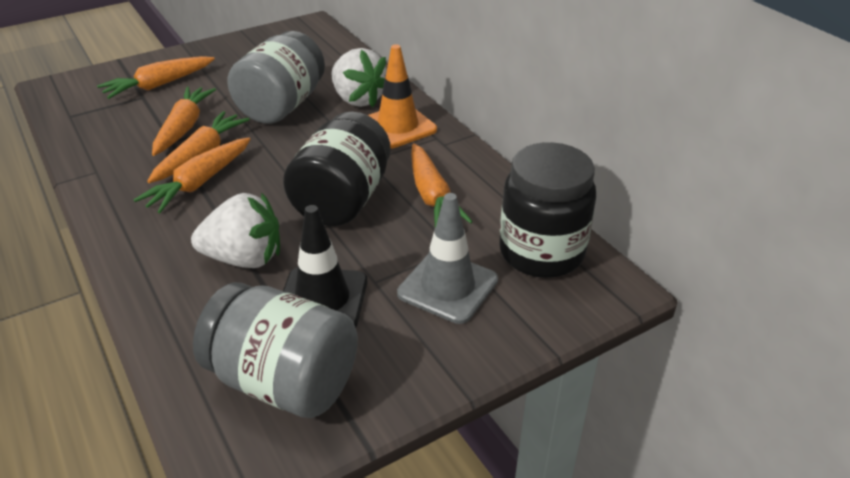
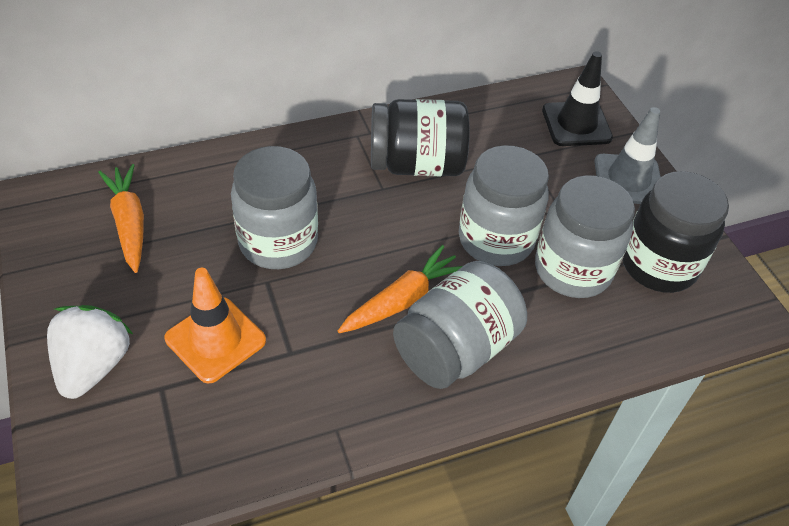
grey jar: [193,282,358,418] [227,31,325,124] = 2 -> [231,146,318,269] [393,261,527,389] [459,145,549,266] [535,175,635,298] = 4
orange carrot: [97,56,215,99] [134,138,250,213] [147,111,250,183] [152,86,216,156] [411,143,472,227] = 5 -> [98,164,144,273] [338,245,463,333] = 2
white strawberry: [191,192,280,268] [331,48,387,107] = 2 -> [47,305,134,399] = 1

